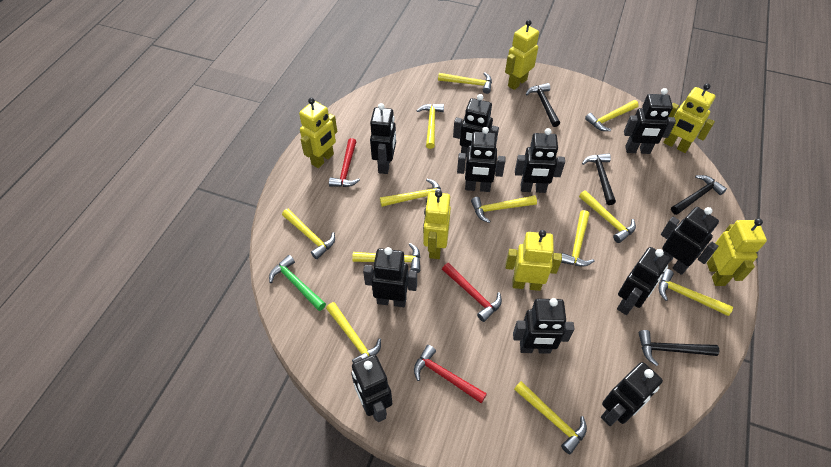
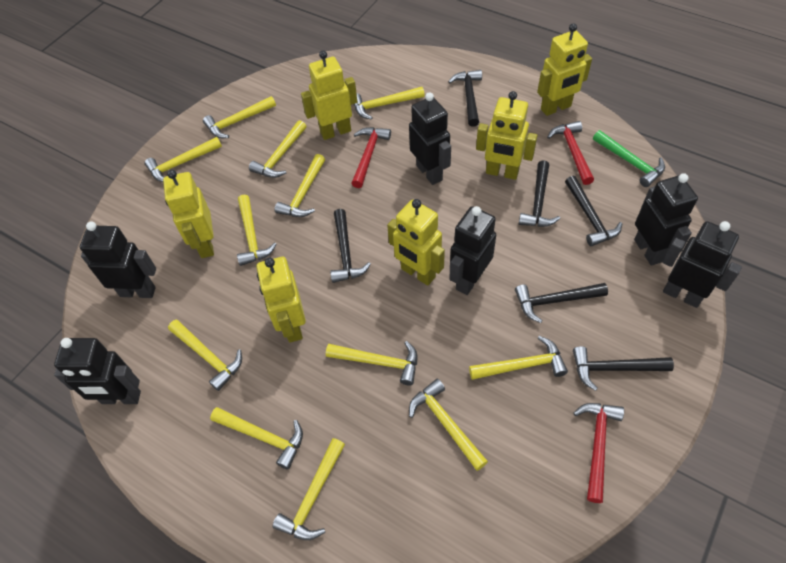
black hammer: [526,83,560,127] [582,153,616,205] [639,330,719,366] [671,175,727,215] = 4 -> [330,209,371,283] [448,70,482,127] [515,283,608,323] [519,160,560,227] [565,176,622,246] [573,346,674,391] = 6
black robot: [351,354,392,422] [363,247,417,307] [370,103,396,174] [453,94,499,158] [457,127,505,192] [513,298,574,354] [515,128,565,193] [601,362,663,426] [617,247,670,315] [624,88,676,154] [661,207,719,275] = 11 -> [54,338,141,404] [80,221,156,298] [409,92,451,185] [449,206,496,295] [634,173,698,266] [662,221,742,308] = 6

